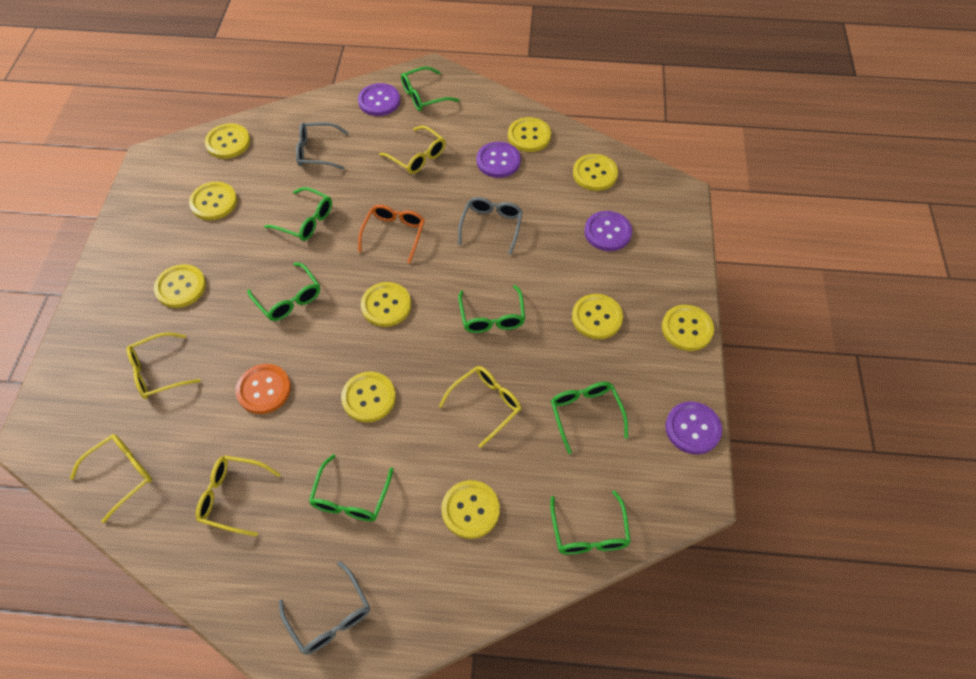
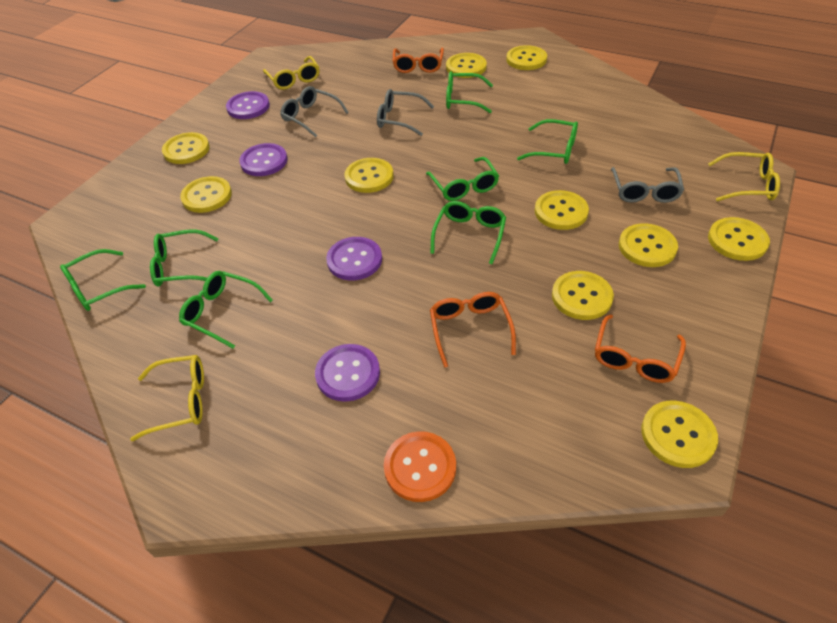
orange glasses: [358,205,425,264] = 1 -> [393,48,444,73] [430,292,516,368] [595,314,686,383] = 3
yellow glasses: [70,434,152,523] [126,332,201,399] [196,455,281,537] [379,126,445,174] [439,366,521,448] = 5 -> [130,355,204,441] [263,56,319,90] [708,152,780,201] = 3

